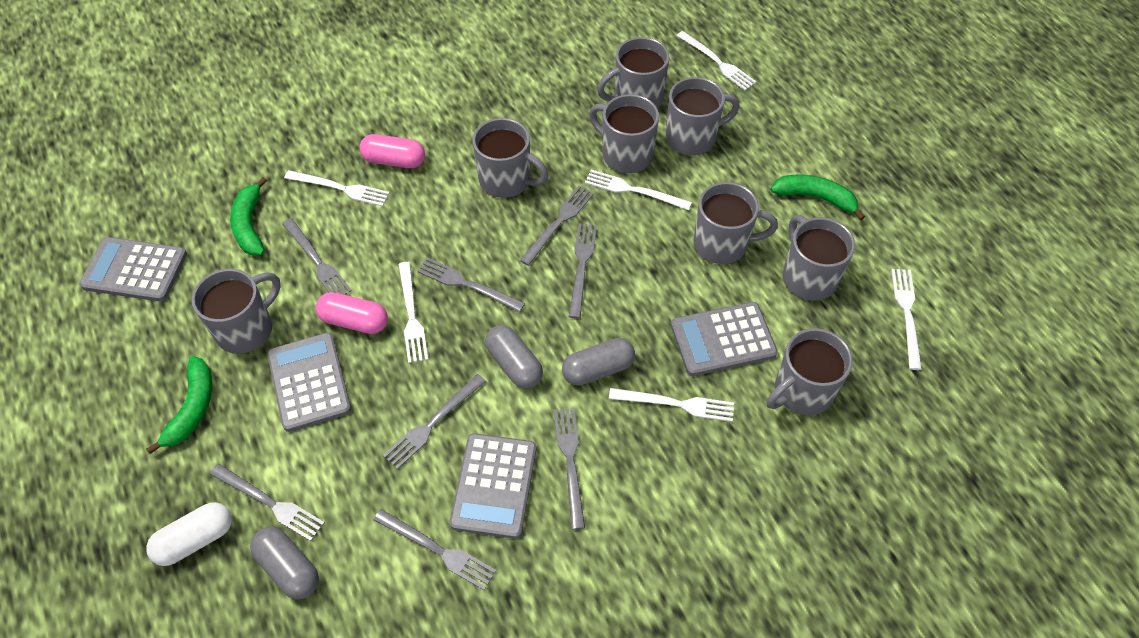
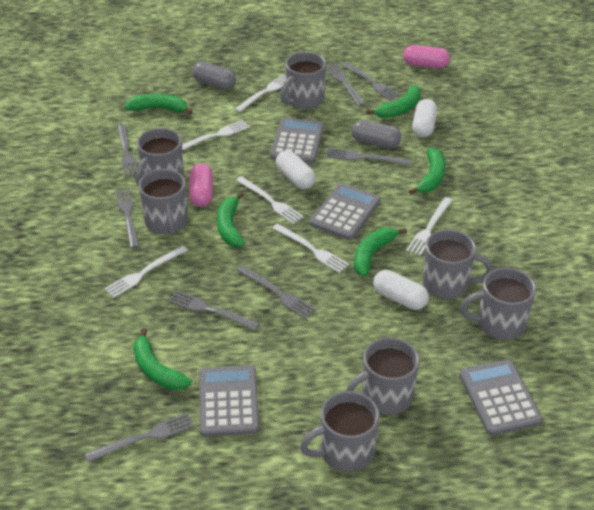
green banana: [146,356,212,454] [230,177,267,256] [770,174,865,220] = 3 -> [124,94,193,114] [133,328,192,390] [217,192,245,247] [354,228,407,277] [366,85,421,118] [409,148,446,195] = 6
grey capsule: [250,527,319,599] [485,325,543,389] [562,338,635,386] = 3 -> [192,62,236,90] [351,120,402,148] = 2
grey mug: [192,269,281,354] [472,118,549,198] [589,94,659,173] [597,37,670,108] [666,77,740,155] [693,182,778,264] [767,328,853,415] [783,215,855,301] = 8 -> [135,128,184,186] [139,169,188,235] [280,52,326,109] [300,391,379,472] [346,337,419,415] [423,229,493,299] [460,268,536,340] = 7
white capsule: [146,502,232,566] = 1 -> [276,150,316,189] [373,270,429,310] [412,99,437,138] = 3

